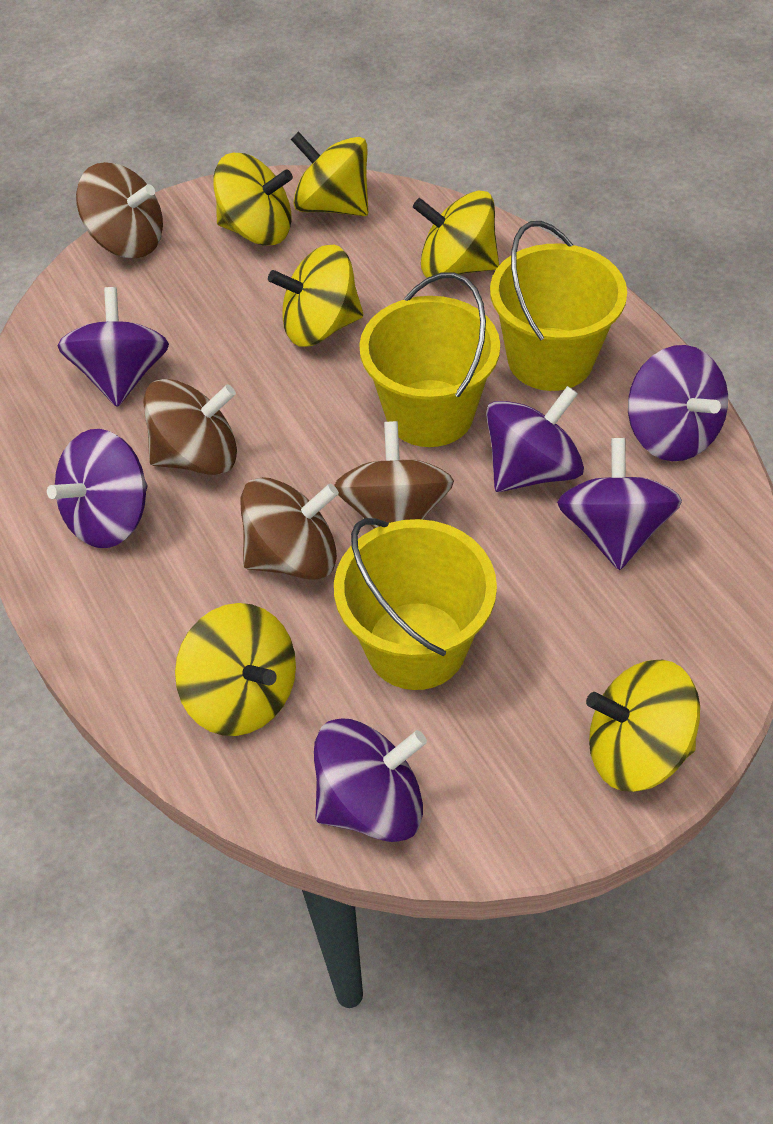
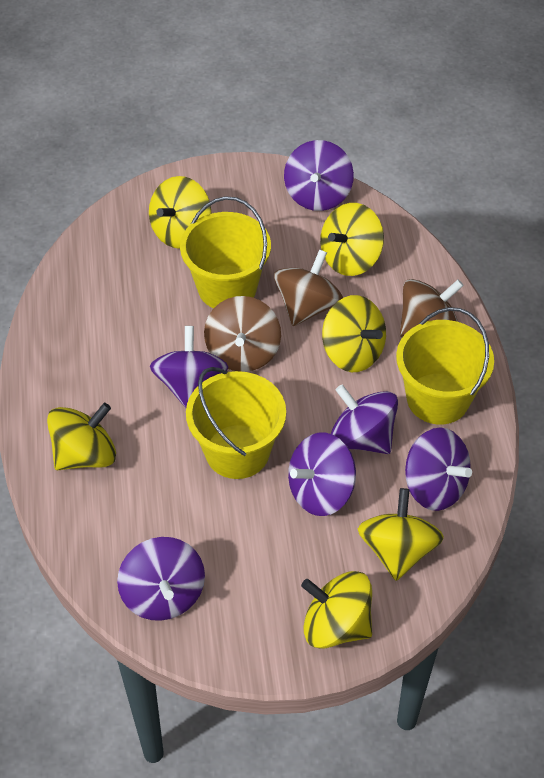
brown spinning top: [76,162,163,258] [143,379,237,475] [241,477,339,580] [334,421,454,528] = 4 -> [204,296,281,372] [274,249,343,326] [400,279,464,337] = 3

